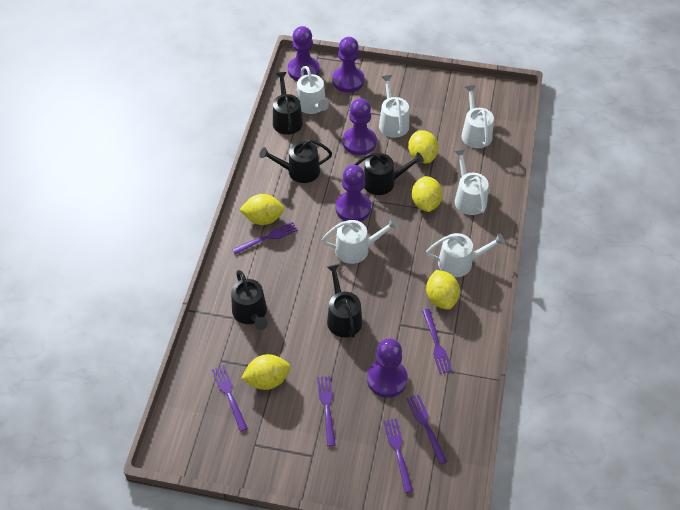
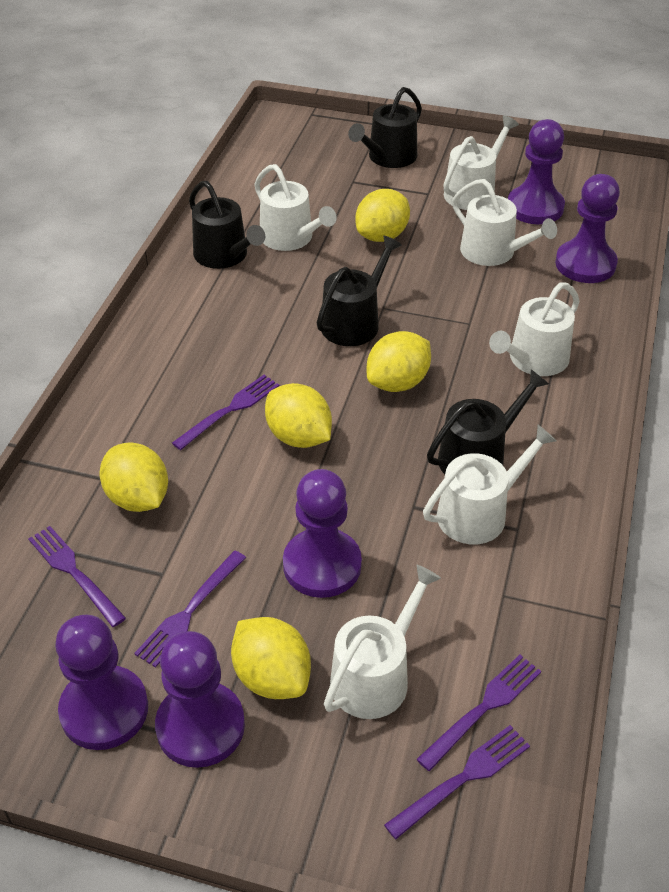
black watering can: [231,270,268,330] [260,139,332,183] [273,72,303,135] [327,264,362,338] [354,152,424,195] = 5 -> [189,181,265,269] [317,236,402,346] [348,87,422,168] [427,369,549,474] = 4
purple fork: [212,365,248,432] [232,222,298,254] [317,376,336,446] [383,418,413,493] [406,394,447,465] [422,309,452,374] = 6 -> [28,526,126,627] [134,551,246,668] [172,375,279,450] [384,725,530,839] [416,655,541,771] = 5

